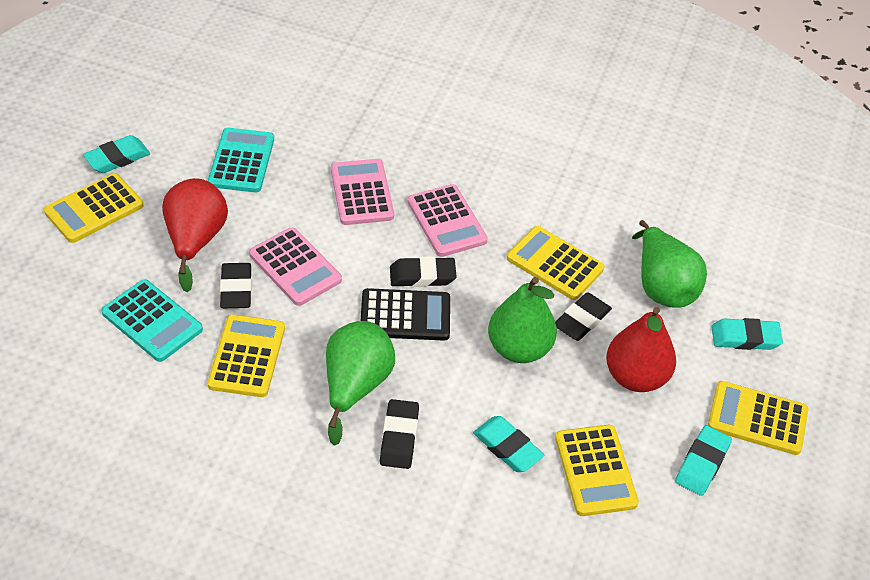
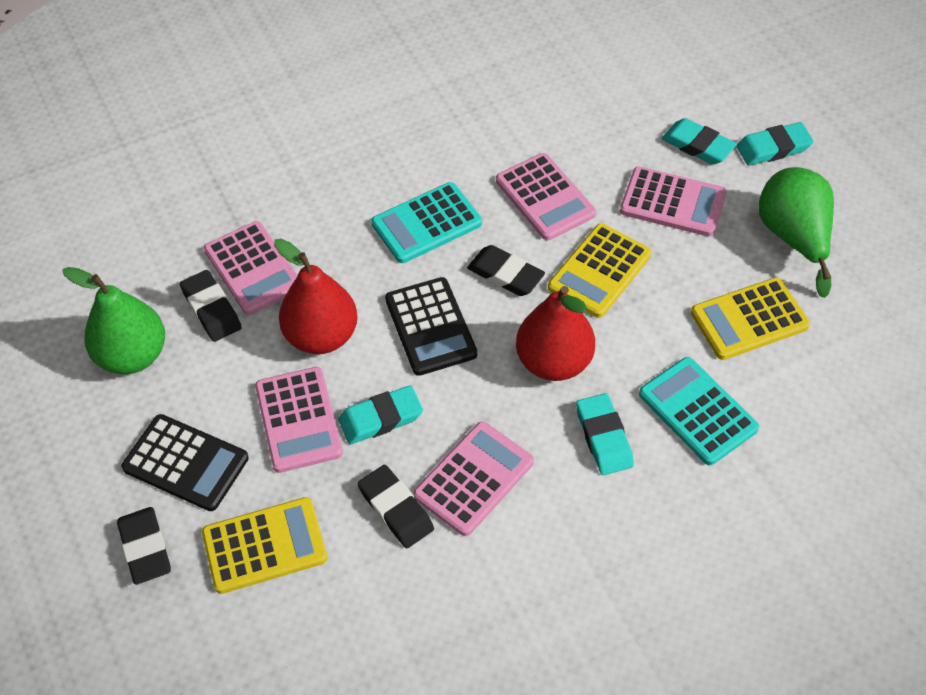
black calculator: [361,288,450,341] = 1 -> [122,414,249,511] [385,277,477,376] = 2
green pear: [326,321,395,446] [488,277,557,363] [632,220,707,308] = 3 -> [62,267,165,374] [759,167,834,298] = 2
pink calculator: [249,227,342,306] [331,159,394,225] [408,184,488,257] = 3 -> [204,221,298,315] [255,367,343,473] [413,421,534,536] [496,153,596,241] [620,166,727,237] = 5
yellow calculator: [44,173,143,243] [207,314,285,397] [507,226,604,300] [555,425,639,516] [708,381,809,455] = 5 -> [202,497,328,594] [548,223,652,318] [691,277,810,360] = 3

